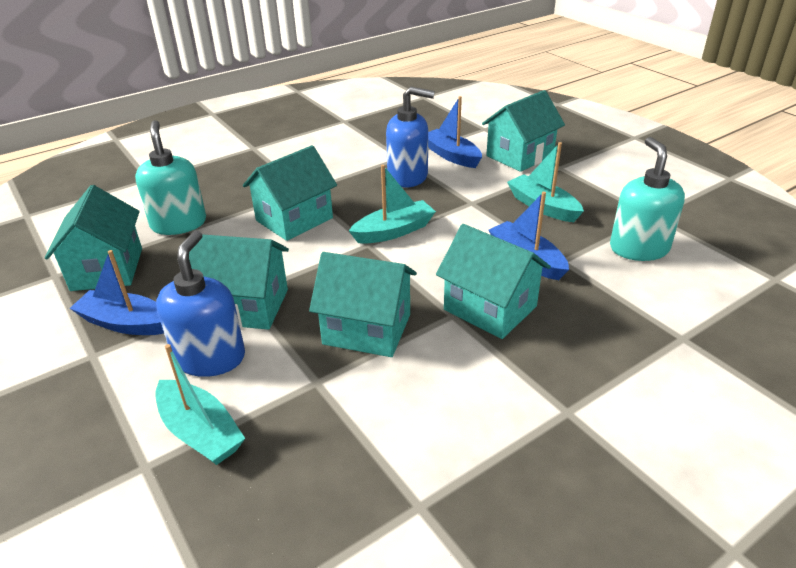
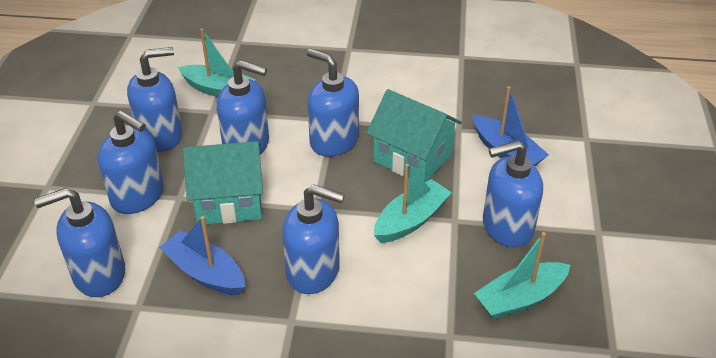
blue boat: [70,250,164,335] [428,96,482,168] [488,191,569,280] = 3 -> [159,216,245,295] [473,86,549,166] = 2
blue soap dispenser: [156,230,245,377] [386,86,435,187] = 2 -> [34,188,125,297] [98,111,164,214] [127,47,182,152] [217,60,269,155] [282,184,345,294] [307,49,359,157] [483,140,543,248] = 7
turquoise house: [45,185,142,291] [189,234,289,330] [243,145,337,241] [309,252,417,357] [436,224,551,339] [482,90,565,172] = 6 -> [183,141,263,224] [367,89,462,182] = 2
turquoise soap dispenser: [135,120,206,235] [610,137,685,261] = 2 -> none = 0

